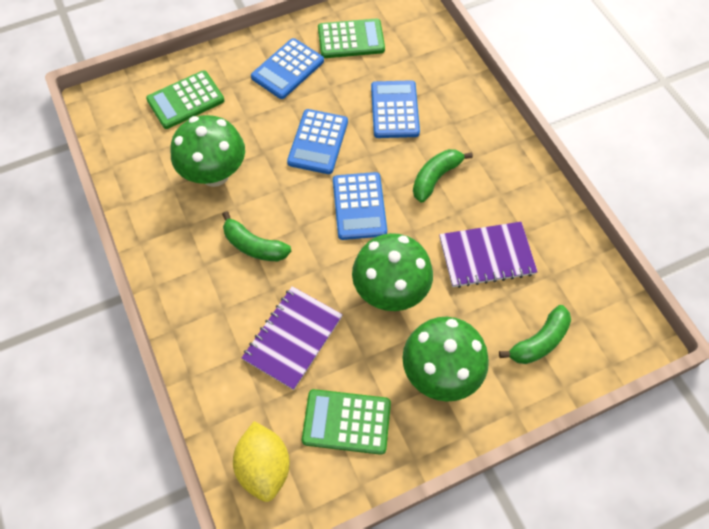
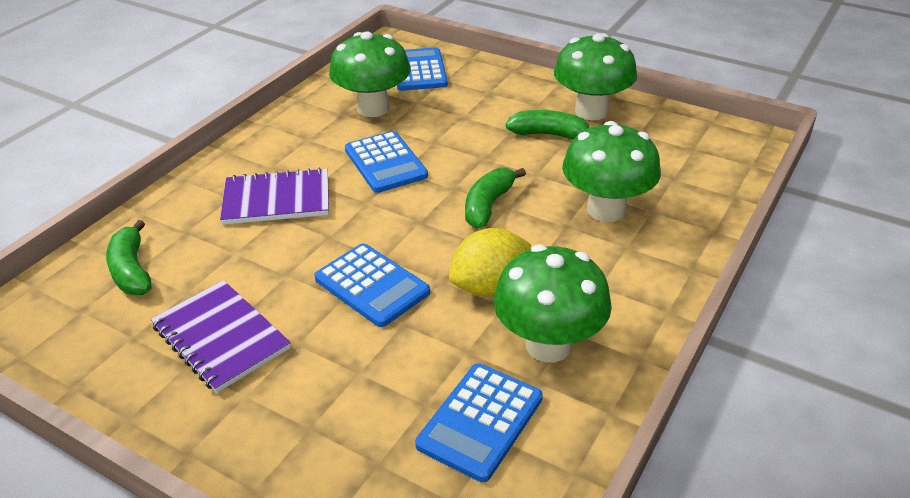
green calculator: [146,70,224,129] [302,389,391,455] [318,18,385,58] = 3 -> none = 0
green mushroom: [171,115,245,187] [352,233,433,311] [403,317,489,402] = 3 -> [329,31,410,117] [493,245,612,362] [554,33,637,120] [562,121,661,222] = 4

